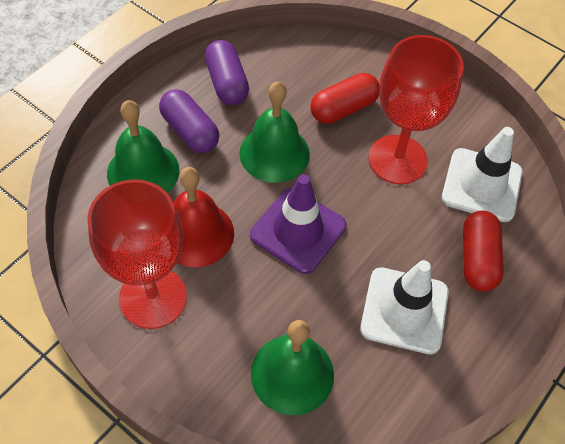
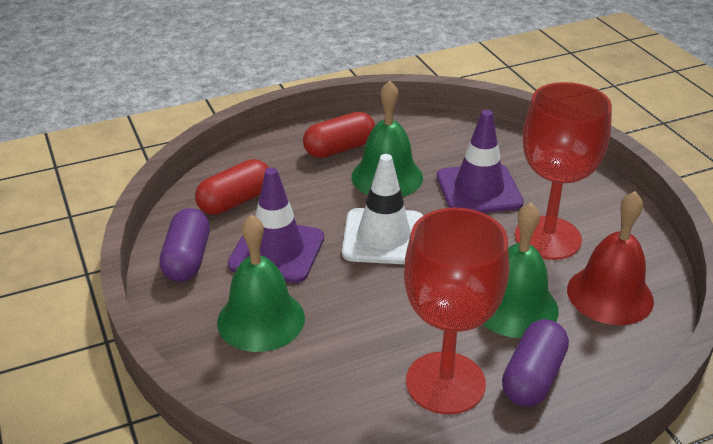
purple traffic cone: [250,174,346,274] = 1 -> [228,167,324,283] [437,110,524,213] = 2
white traffic cone: [360,260,449,354] [442,127,523,222] = 2 -> [342,154,424,264] = 1

